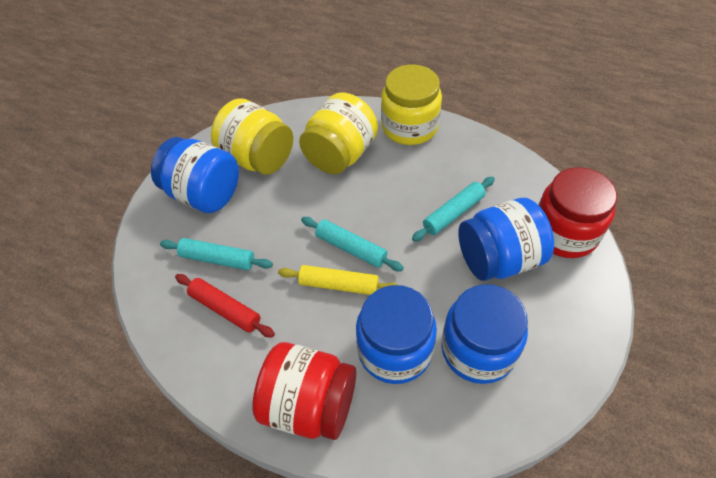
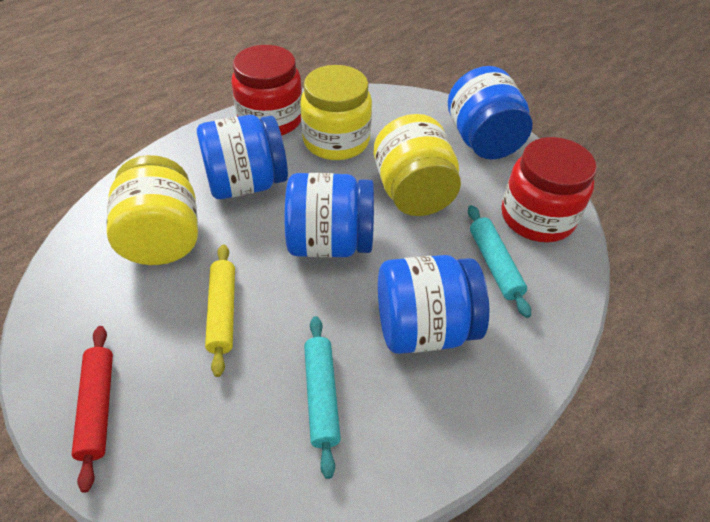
turquoise rolling pin: [160,238,273,270] [301,217,404,271] [412,177,495,242] = 3 -> [304,316,341,479] [468,205,531,318] = 2

